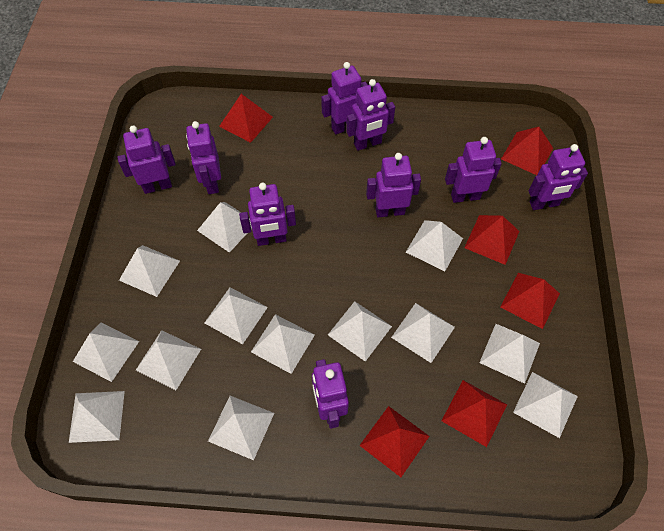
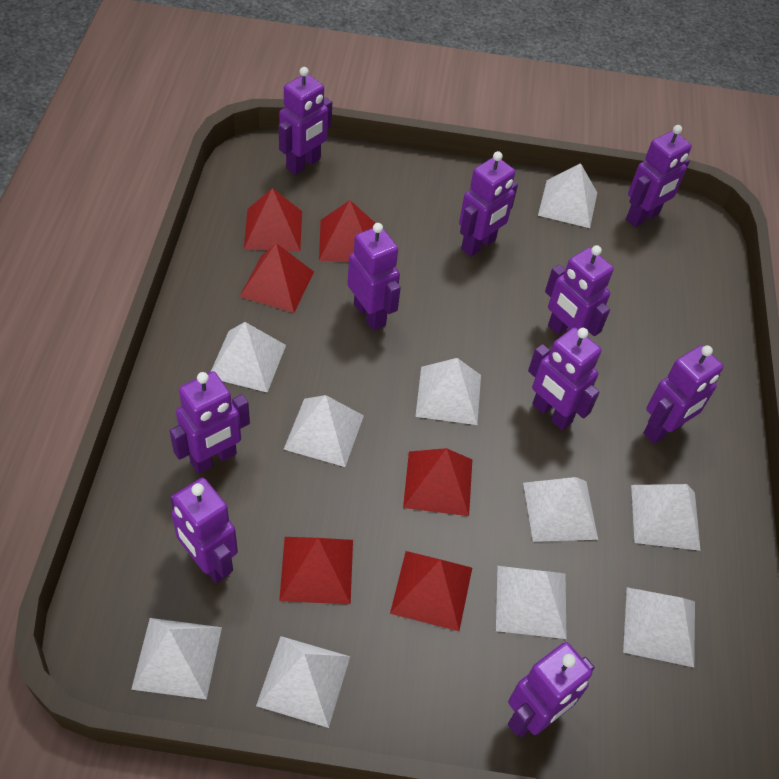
purple robot: [117,126,176,194] [186,121,221,194] [239,183,296,246] [312,359,349,429] [321,62,368,134] [346,79,395,150] [366,153,421,217] [445,137,502,203] [529,144,588,210] = 9 -> [170,371,250,474] [170,478,238,583] [279,67,332,175] [347,223,401,331] [459,151,518,257] [508,642,595,737] [528,327,601,430] [545,245,614,337] [626,125,692,227] [643,345,723,444] = 10
white pyramid: [69,391,125,443] [73,322,139,382] [119,245,180,297] [136,330,201,390] [197,202,252,253] [205,287,268,344] [208,396,274,460] [251,314,315,374] [328,301,392,362] [391,303,455,363] [406,220,463,271] [479,324,540,384] [513,372,578,438] = 13 -> [131,618,222,700] [211,322,286,392] [256,636,350,728] [284,395,364,467] [415,358,481,425] [496,566,567,639] [523,477,598,542] [538,163,597,228] [623,587,695,667] [631,484,701,551] = 10

